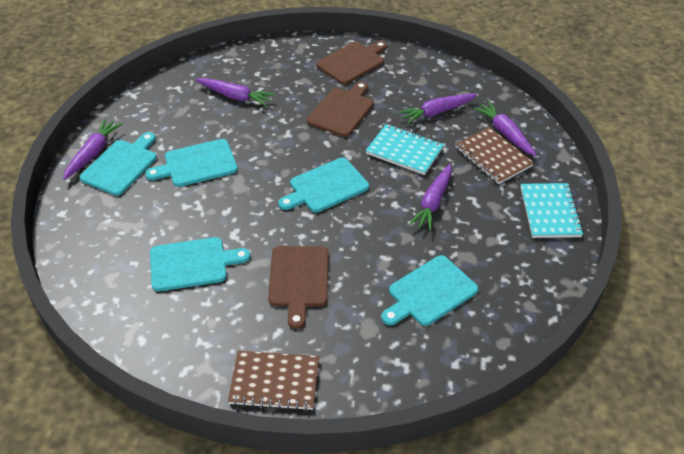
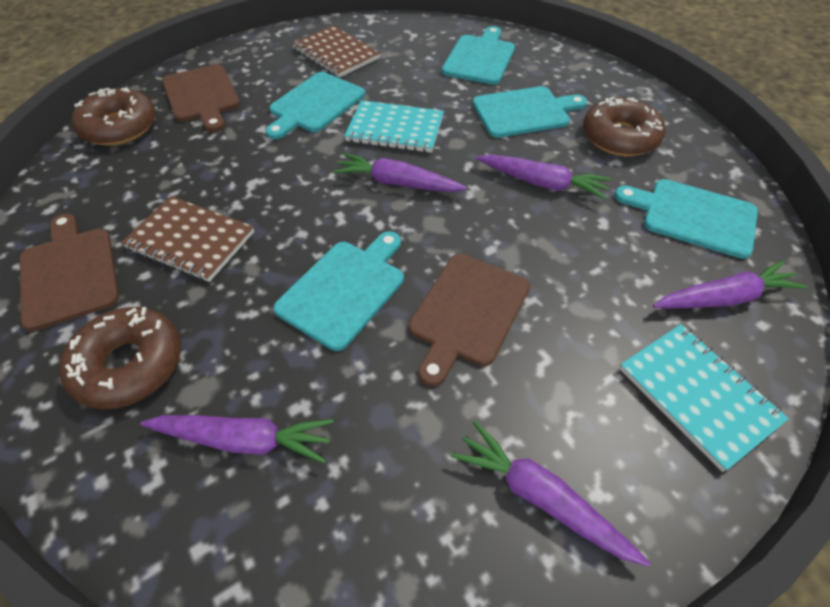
brown donut: none = 0 -> [59,307,181,410] [71,88,156,146] [583,97,665,156] = 3

